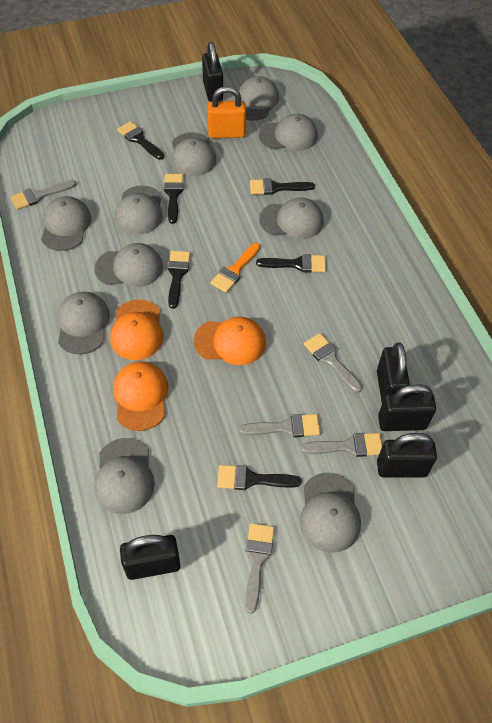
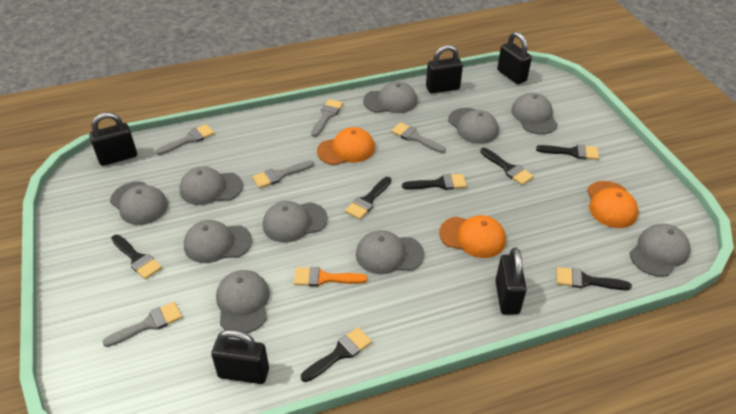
black brush: [117,121,164,160] [164,174,183,224] [168,251,190,309] [217,465,301,490] [250,178,315,195] [256,254,326,273] = 6 -> [111,234,162,279] [301,327,372,382] [345,177,391,220] [402,174,467,190] [480,148,534,185] [536,144,599,160] [556,267,632,290] = 7
orange padlock: [207,86,246,138] = 1 -> none = 0

